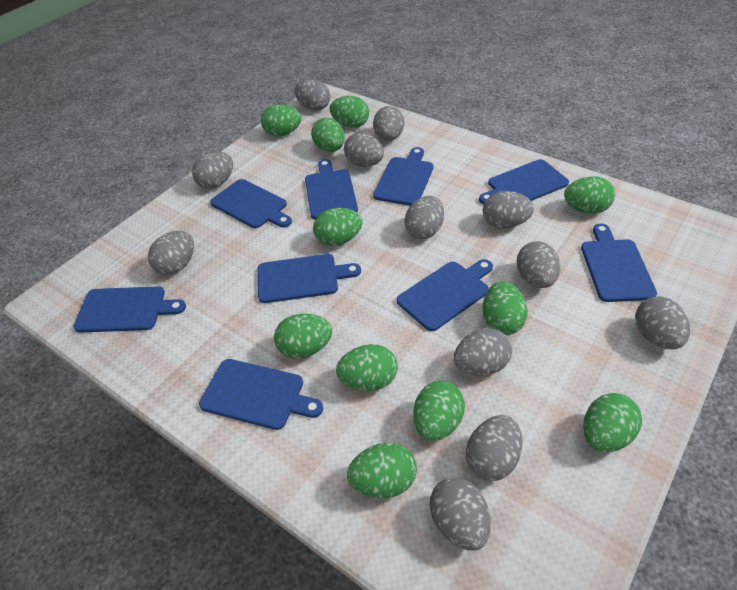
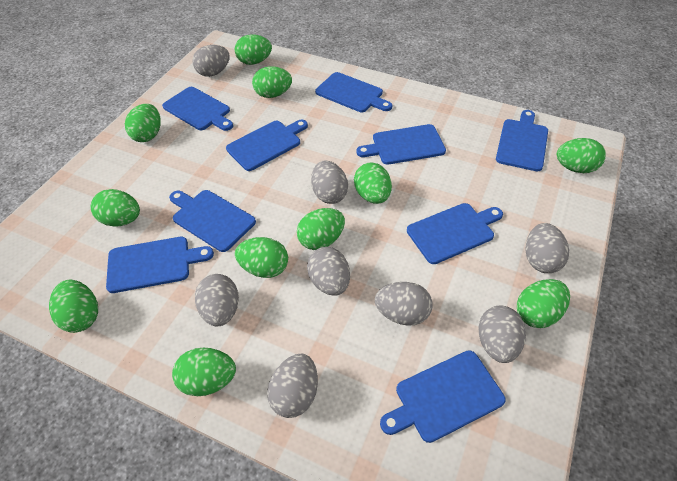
grey egg: [148,231,194,275] [192,152,233,189] [294,79,330,111] [344,133,384,167] [373,106,404,141] [405,196,444,239] [430,477,491,551] [454,328,512,376] [466,415,522,481] [482,191,534,228] [517,241,560,288] [635,296,690,349] = 12 -> [192,45,230,77] [195,274,239,326] [267,354,318,418] [307,247,350,296] [311,161,348,204] [375,282,433,326] [478,305,526,363] [526,223,569,273] = 8

